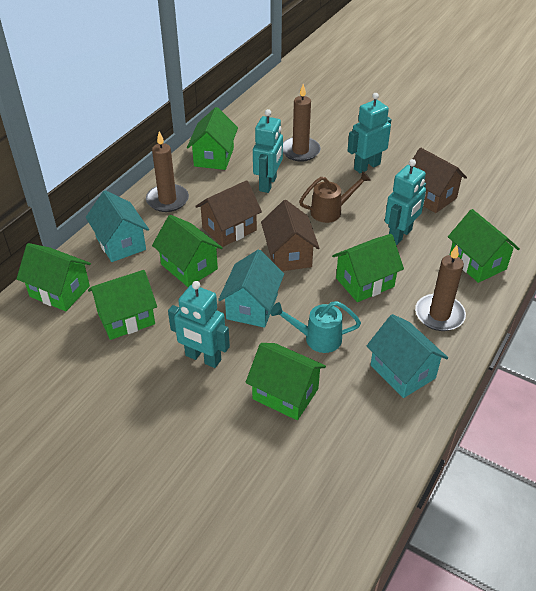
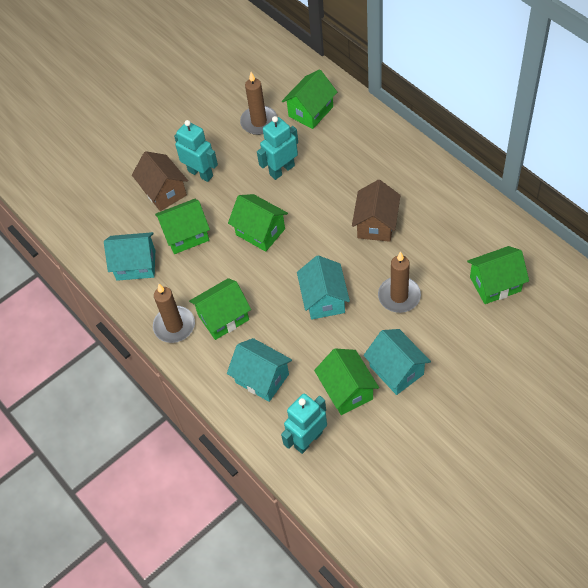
brown house: [195,180,262,247] [261,200,319,271] [413,147,467,213] = 3 -> [132,151,188,211] [352,180,401,242] = 2
brown watering can: [299,171,371,223] = 1 -> none = 0
green house: [17,243,91,311] [88,270,157,340] [152,215,223,287] [187,107,238,170] [246,343,326,420] [332,234,404,302] [448,209,520,283] = 7 -> [155,199,210,254] [189,278,251,340] [228,194,288,252] [282,69,337,129] [314,348,379,415] [467,246,529,304] = 6
turquoise house: [86,190,149,262] [218,250,284,328] [367,314,448,398] = 3 -> [104,232,155,281] [227,338,292,402] [297,255,350,320] [363,329,431,395] = 4
turquoise robot: [168,281,230,368] [253,109,283,193] [348,93,391,173] [385,159,426,245] = 4 -> [174,120,218,182] [257,116,298,180] [281,393,327,454] = 3
turquoise watering can: [271,301,361,353] = 1 -> none = 0

